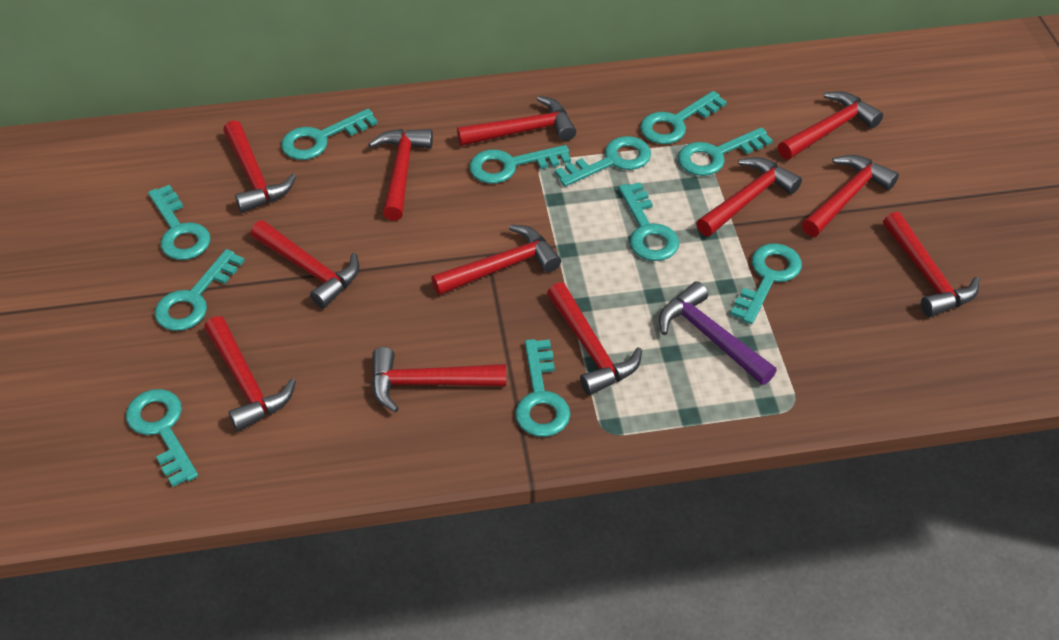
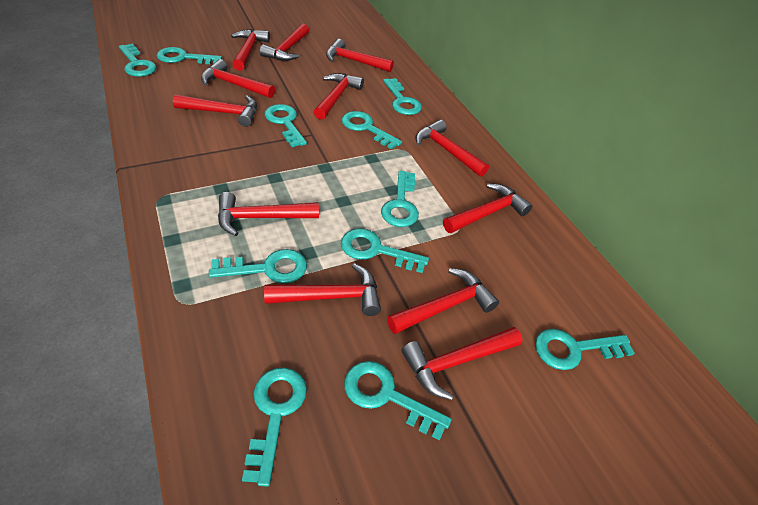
purple hammer: [659,281,777,385] = 1 -> none = 0

